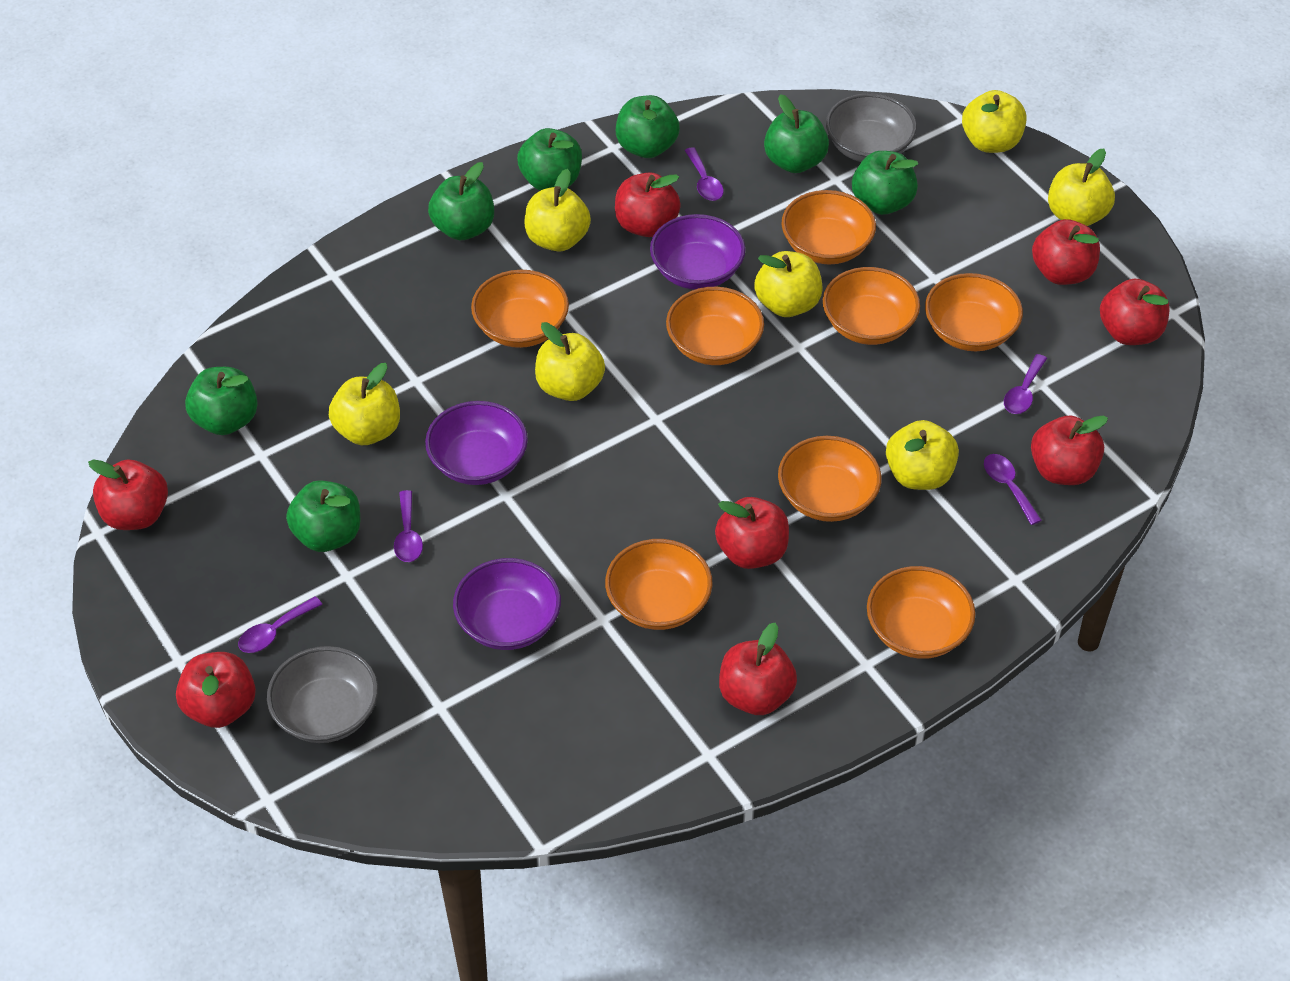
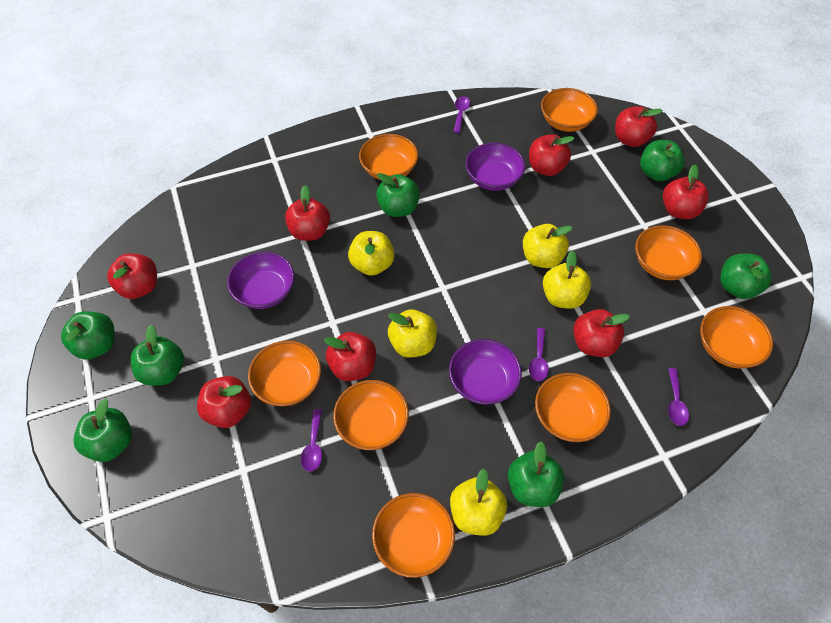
grey bowl: [267,646,378,743] [826,93,917,162] = 2 -> none = 0
purple spoon: [238,596,323,653] [394,490,423,562] [684,147,724,201] [984,454,1042,525] [1004,354,1047,414] = 5 -> [301,409,322,472] [453,96,470,133] [529,328,549,381] [668,368,689,426] = 4
yellow apple: [329,363,400,445] [524,169,591,252] [535,322,605,401] [754,251,822,317] [886,420,959,490] [962,90,1027,153] [1048,148,1115,226] = 7 -> [348,231,395,276] [388,309,437,357] [450,469,507,536] [523,224,573,268] [543,250,591,309] = 5

